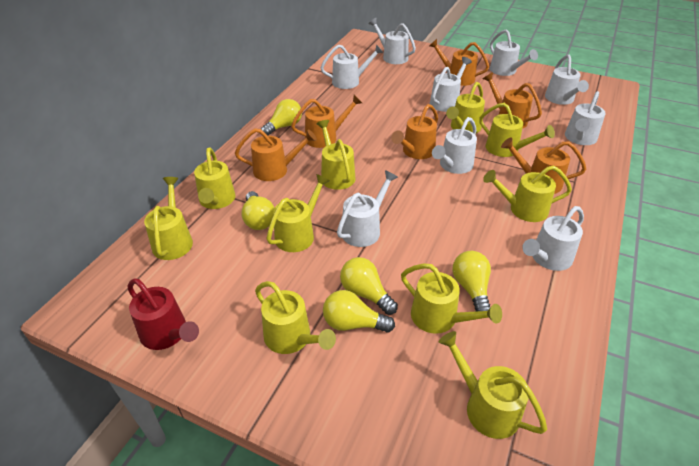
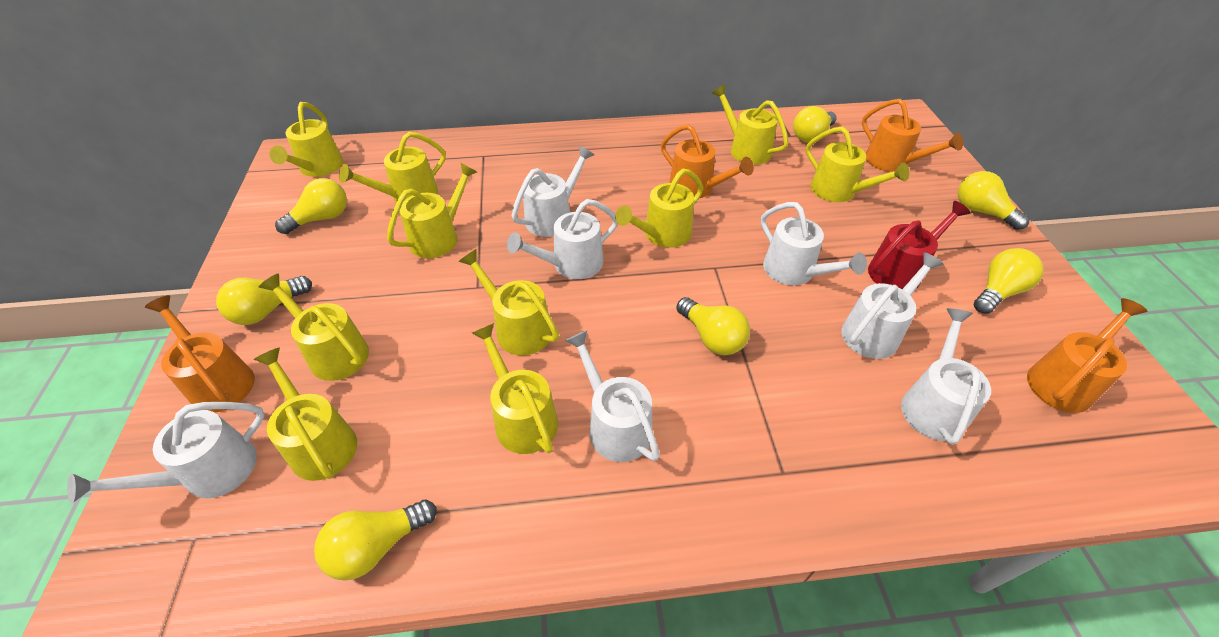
orange watering can: [235,128,317,181] [291,95,362,148] [391,104,438,159] [429,39,489,86] [483,72,542,129] [501,137,586,194] = 6 -> [145,295,255,413] [661,124,754,198] [862,99,963,172] [1027,298,1148,413] = 4
white watering can: [320,44,383,89] [337,170,398,247] [369,18,416,64] [430,57,472,112] [432,117,477,174] [490,29,538,76] [522,206,584,271] [545,55,589,105] [565,91,606,145] = 9 -> [67,402,265,504] [507,199,618,279] [511,146,594,237] [565,330,660,462] [761,202,867,285] [841,252,944,359] [901,308,991,445] = 7
yellow light bulb: [241,191,274,230] [261,99,302,136] [323,290,395,332] [340,257,398,315] [452,251,491,311] = 5 -> [216,276,312,325] [275,178,347,234] [314,500,436,581] [676,297,750,355] [793,106,837,143] [958,171,1030,230] [974,248,1044,314] = 7

